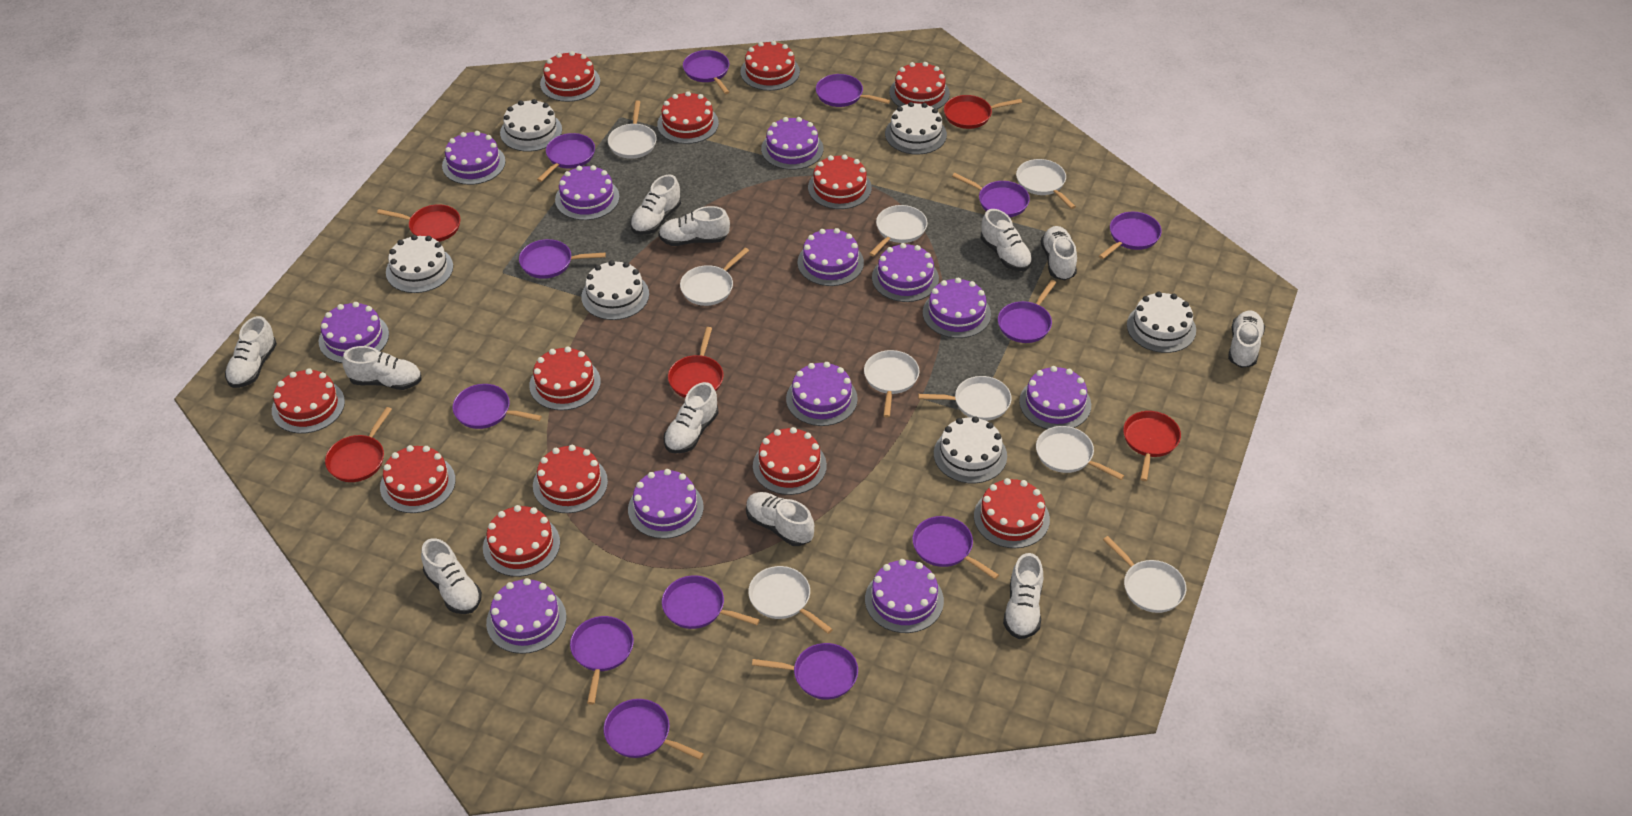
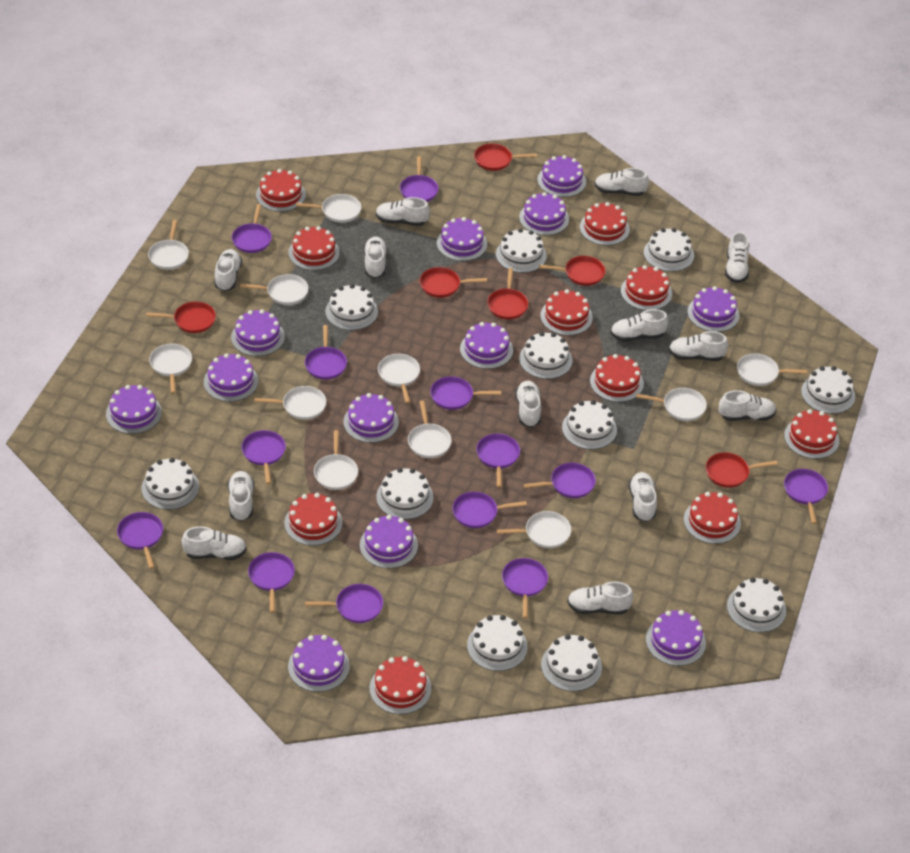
red cake: [272,368,345,434] [380,445,456,513] [483,505,560,577] [529,347,601,410] [533,445,608,513] [540,51,600,102] [657,91,719,144] [740,41,800,91] [753,427,827,495] [808,154,872,209] [889,62,950,109] [974,478,1050,548] = 12 -> [256,169,306,212] [284,493,342,546] [288,226,340,270] [370,656,431,714] [540,289,593,336] [580,202,630,245] [590,354,644,402] [621,265,672,310] [684,492,741,544] [784,409,839,459] = 10
red pan: [325,407,392,482] [377,204,460,242] [668,327,724,398] [944,95,1022,129] [1123,411,1181,481] = 5 -> [146,302,216,333] [420,267,487,298] [474,143,537,171] [488,268,528,320] [539,256,606,286] [706,452,778,488] = 6
white cake: [386,235,453,293] [500,99,562,152] [581,260,649,320] [885,102,947,155] [934,417,1007,484] [1127,292,1196,353] = 6 -> [141,458,199,510] [325,284,378,330] [376,468,433,519] [467,615,528,671] [496,228,547,273] [519,332,573,379] [541,634,602,691] [562,400,617,450] [644,228,694,272] [727,578,786,632] [801,366,855,414] = 11
white pan: [608,100,657,159] [680,248,749,306] [748,566,833,634] [864,350,919,418] [869,205,927,256] [918,376,1012,421] [1016,159,1076,209] [1036,426,1124,480] [1103,536,1186,613] = 9 -> [148,220,189,270] [149,344,192,393] [240,274,308,305] [254,386,326,420] [296,194,361,223] [314,430,358,490] [378,354,420,403] [408,401,452,458] [497,511,571,548] [636,388,707,421] [737,353,807,386] = 11
white shoe: [225,316,277,388] [343,346,422,390] [421,538,482,614] [630,174,681,235] [658,206,730,246] [664,382,719,453] [746,492,814,546] [981,209,1032,271] [1003,553,1043,639] [1041,226,1077,281] [1228,310,1265,368] = 11 -> [182,526,247,560] [214,249,242,291] [227,471,254,521] [364,236,387,278] [376,197,430,226] [515,381,541,427] [567,582,633,614] [594,168,649,196] [610,309,668,341] [629,472,657,522] [669,331,728,361] [718,390,776,421] [725,232,749,283] = 13

